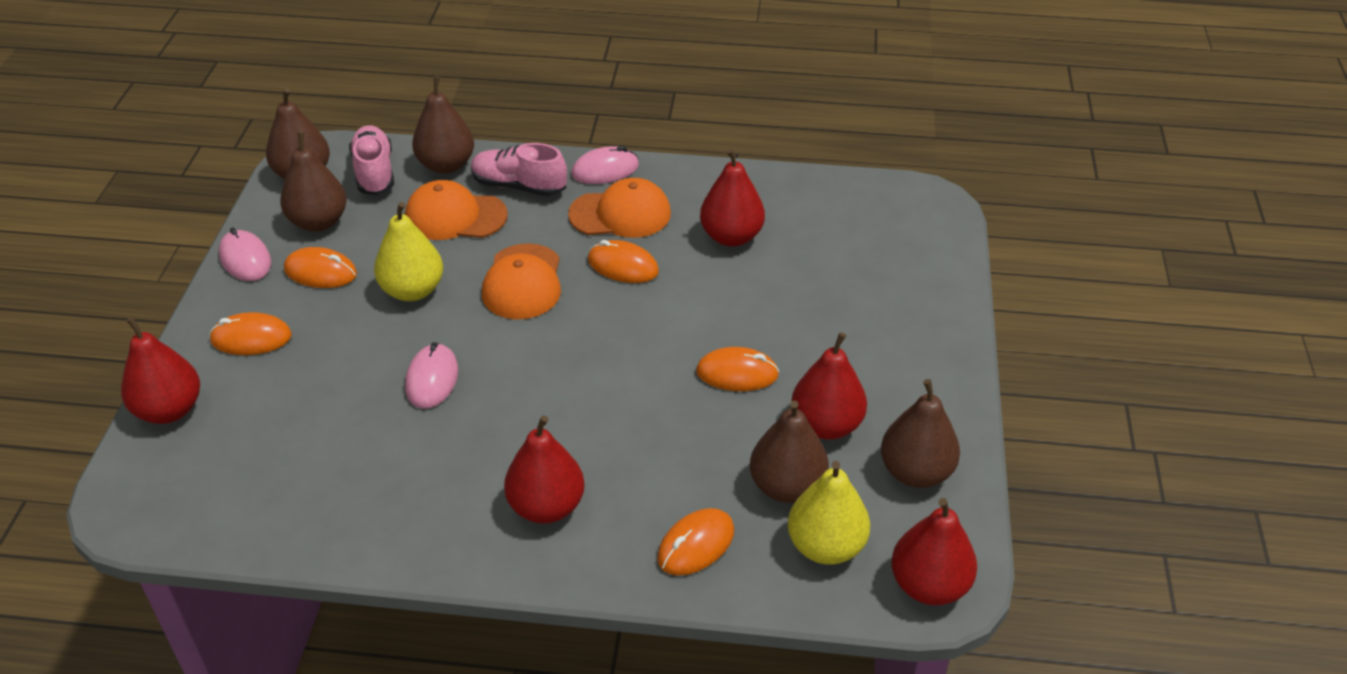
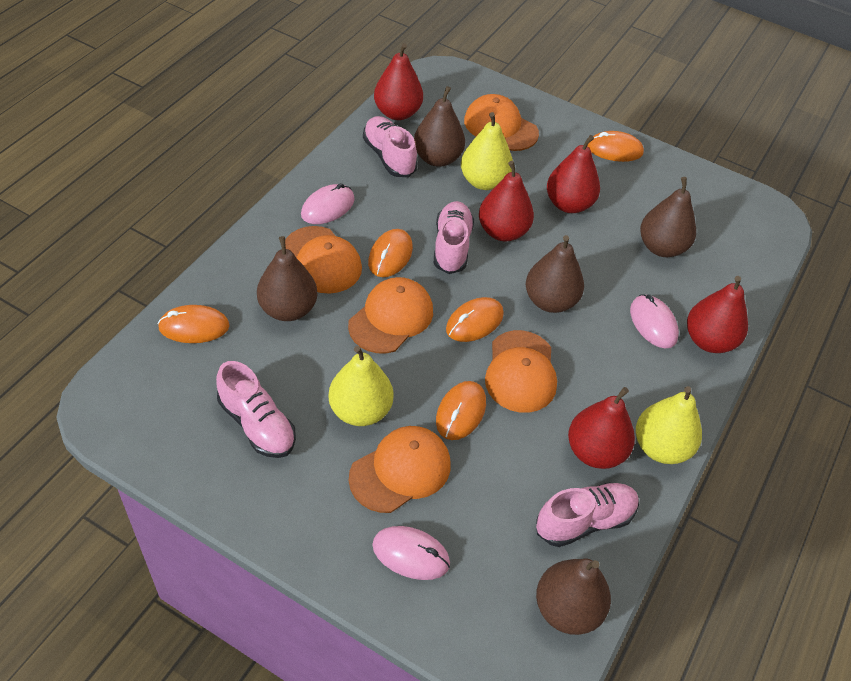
orange cap: [405,180,508,240] [482,243,561,319] [568,178,671,238] = 3 -> [285,226,362,294] [348,277,433,353] [349,426,451,513] [464,94,539,151] [485,330,557,413] = 5
pink shoe: [349,125,394,195] [471,143,567,197] = 2 -> [216,361,296,458] [363,116,418,177] [434,201,474,274] [536,483,639,547] = 4
yellow pear: [374,202,443,301] [788,461,870,565] = 2 -> [329,346,394,426] [461,112,513,190] [636,386,702,464] = 3

